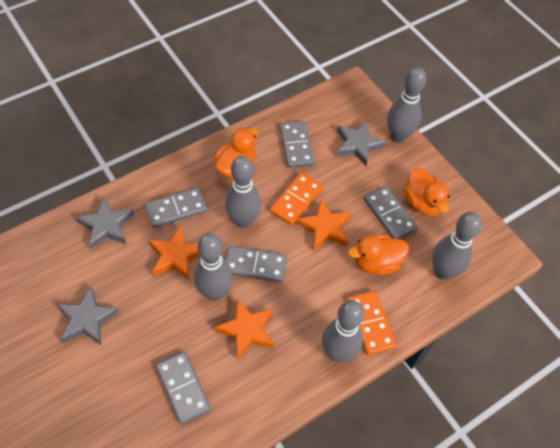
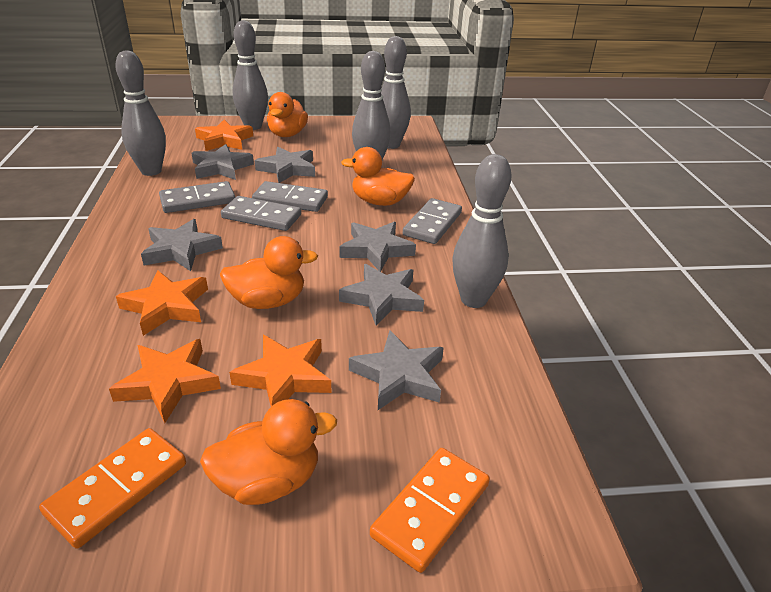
grey domino: [145,188,207,228] [156,352,211,424] [226,246,287,283] [280,121,315,168] [364,186,418,239] = 5 -> [159,181,235,213] [221,196,301,231] [252,181,328,212] [403,198,462,244] = 4
grey star: [56,286,119,345] [76,197,134,249] [336,121,386,166] = 3 -> [141,219,223,271] [192,144,254,180] [255,147,315,183] [339,222,416,272] [339,264,424,326] [349,331,444,410] = 6
orange duck: [214,128,258,179] [348,235,409,275] [404,168,450,216] = 3 -> [200,399,337,505] [220,236,318,309] [267,92,308,137] [341,147,415,206] = 4
orange star: [148,226,199,280] [214,299,274,359] [296,199,351,250] = 3 -> [109,339,221,423] [116,270,208,336] [195,120,253,151] [229,335,331,406] = 4

